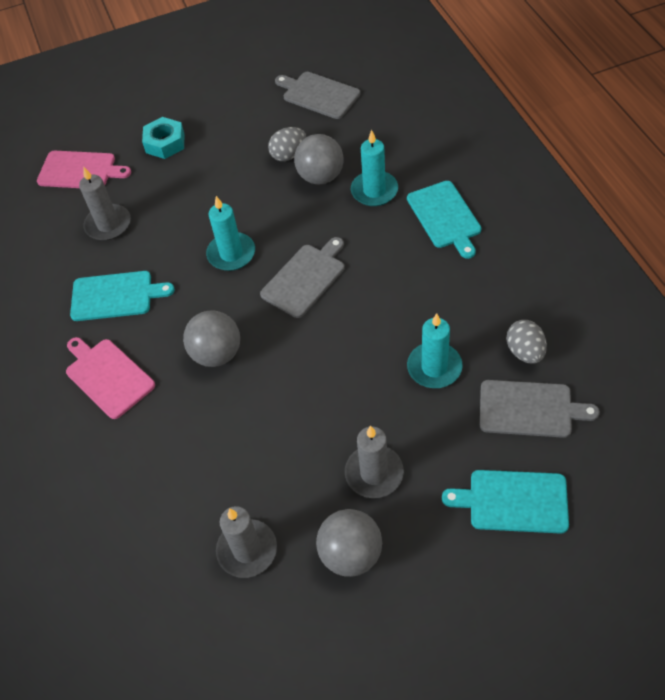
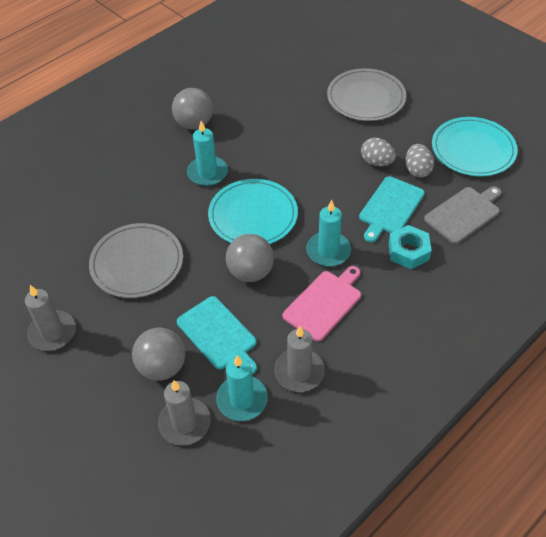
grey cutting board: [260,237,345,318] [275,72,360,119] [480,380,600,438] = 3 -> [424,186,501,244] = 1
grey plate: none = 0 -> [89,223,183,298] [327,68,406,121] = 2
pink cutting board: [37,151,131,188] [66,337,155,419] = 2 -> [283,266,361,341] = 1
turquoise cutting board: [70,271,175,321] [407,181,481,259] [442,470,569,534] = 3 -> [177,296,257,374] [359,176,425,242] = 2
turquoise plate: none = 0 -> [208,179,298,244] [432,117,518,177] = 2

